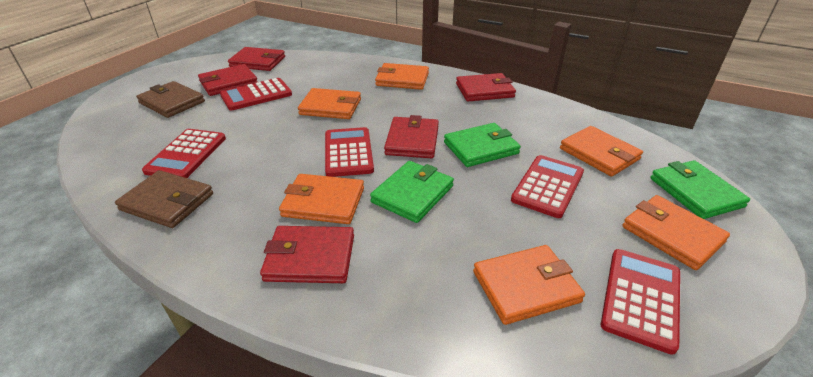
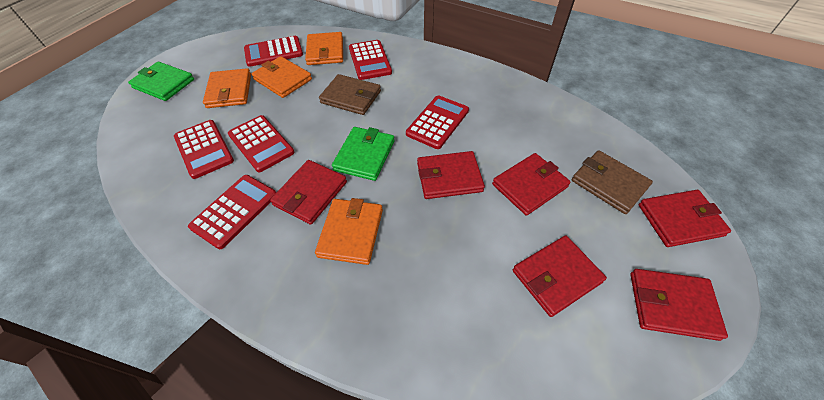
green wallet: [370,161,454,223] [444,123,521,167] [650,160,750,219] = 3 -> [128,62,194,101] [332,127,395,181] = 2
orange wallet: [279,174,364,224] [298,88,361,119] [375,63,429,90] [473,245,585,325] [560,126,643,177] [622,195,730,270] = 6 -> [203,68,251,108] [252,56,312,98] [305,32,343,65] [315,198,383,265] = 4
red calculator: [142,129,226,178] [220,78,292,111] [325,127,374,177] [511,155,584,218] [601,249,680,355] = 5 -> [174,120,234,179] [188,175,276,249] [228,115,294,172] [244,36,303,67] [349,40,392,80] [406,95,469,149] = 6
red wallet: [198,64,258,96] [228,47,285,71] [260,226,354,283] [384,115,439,158] [456,73,516,101] = 5 -> [270,160,347,225] [417,151,485,199] [492,153,571,216] [513,235,607,317] [630,269,728,341] [639,190,731,247] = 6

